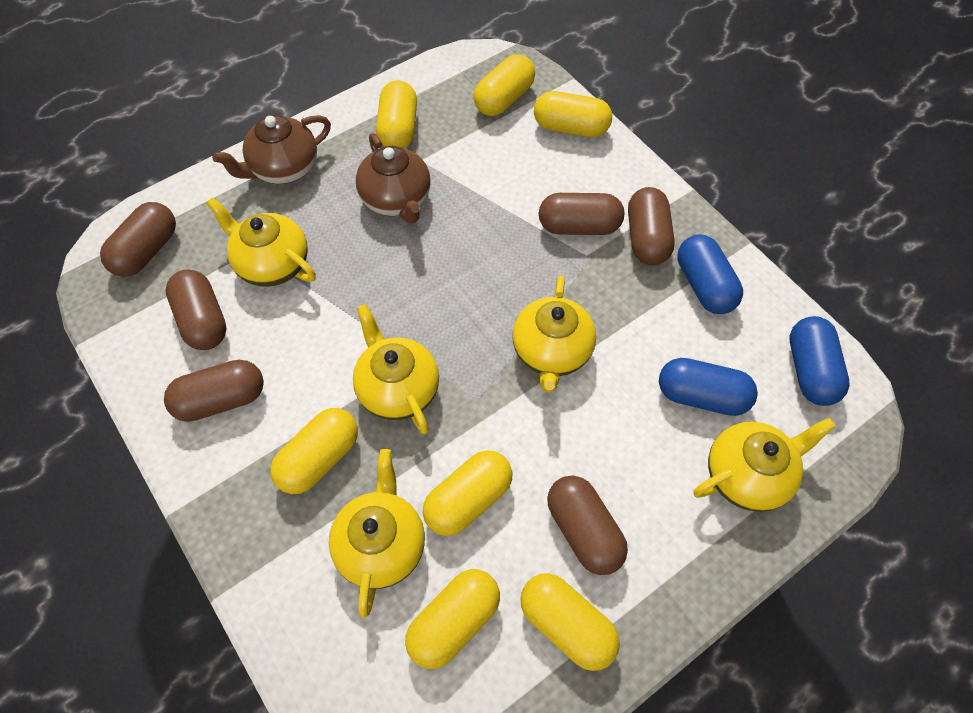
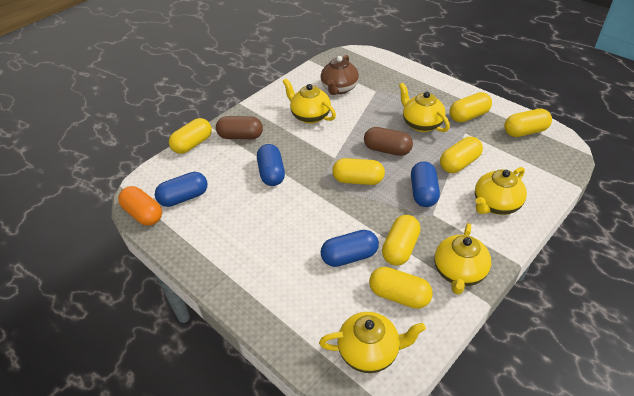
blue capsule: [659,358,758,416] [677,234,743,314] [790,316,850,406] = 3 -> [155,172,208,207] [257,144,285,186] [321,230,379,267] [411,161,440,207] = 4
brown capsule: [100,202,176,277] [164,360,264,422] [166,270,227,350] [539,193,624,235] [547,475,628,575] [628,187,675,265] = 6 -> [216,116,263,139] [364,127,413,156] = 2
brown teapot: [212,115,331,184] [356,133,431,223] = 2 -> [321,55,359,95] = 1
orange capsule: none = 0 -> [118,186,162,226] = 1

